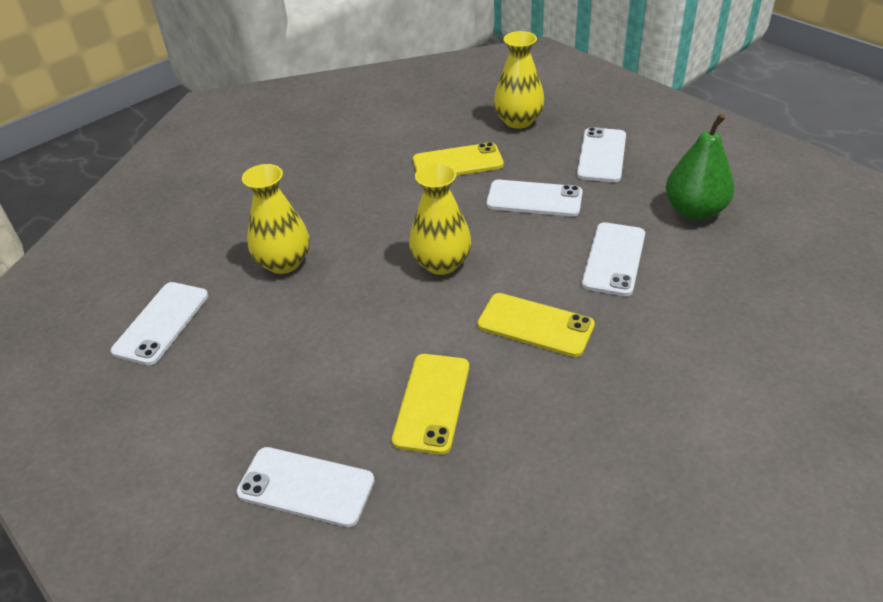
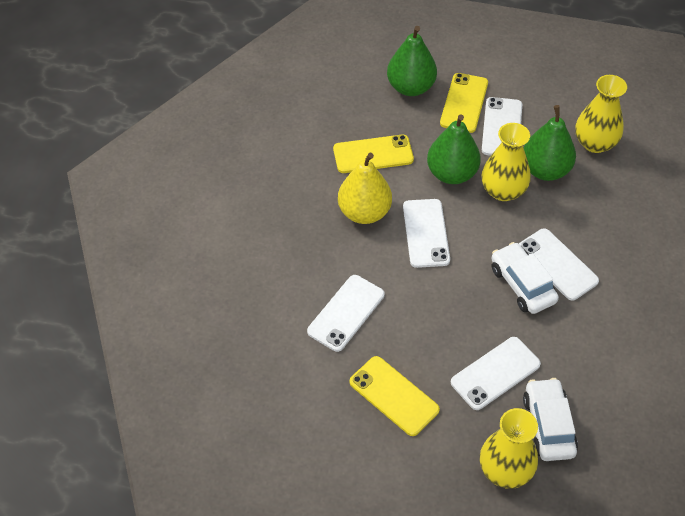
green pear: [666,114,734,220] = 1 -> [387,26,437,96] [427,114,481,184] [524,105,576,181] = 3
white car: none = 0 -> [491,242,559,314] [523,378,578,461] = 2
yellow pear: none = 0 -> [338,153,392,224] = 1

